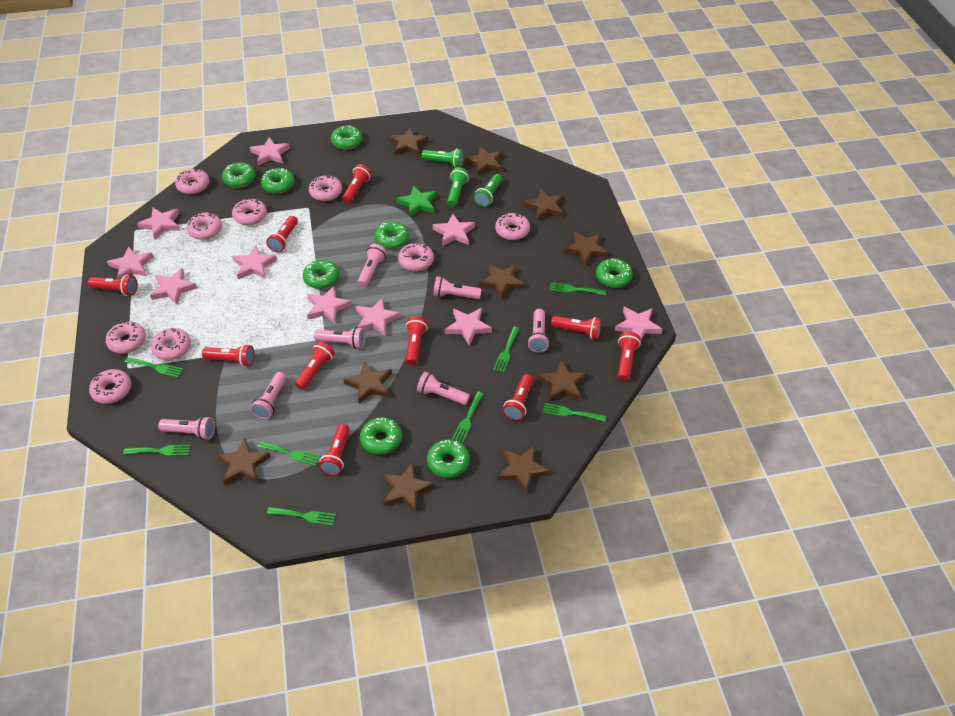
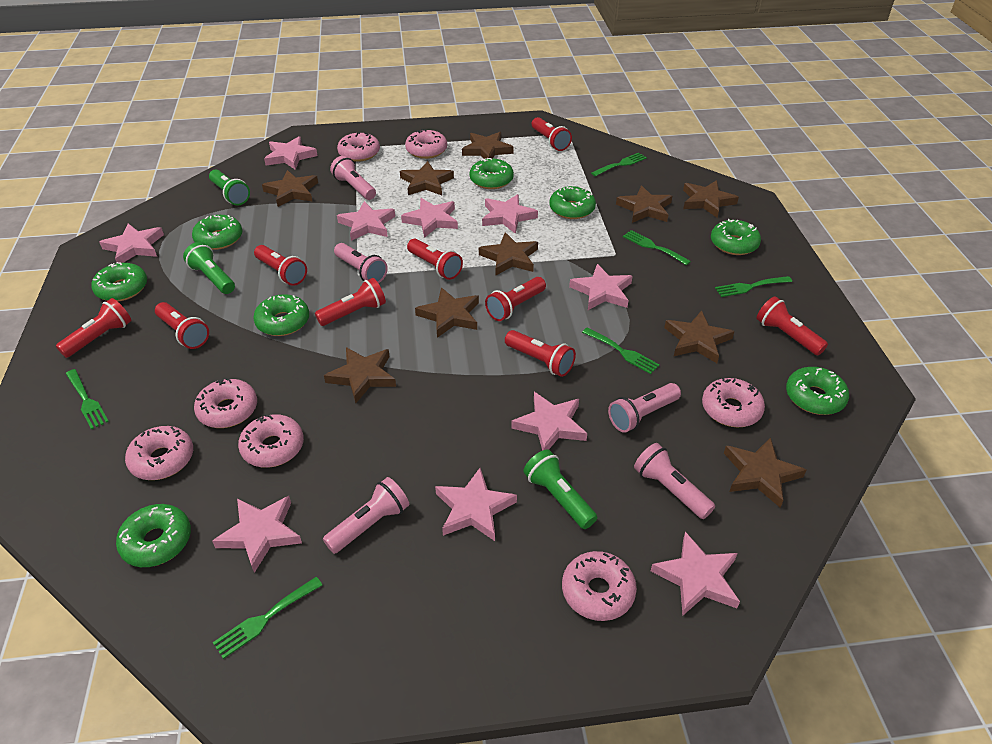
green fork: [123,445,190,456] [125,357,183,377] [257,441,320,466] [267,507,336,526] [452,392,483,443] [493,327,520,373] [543,403,606,422] [550,282,606,295] = 8 -> [66,369,109,430] [213,577,322,659] [582,328,660,374] [591,153,647,177] [623,230,691,265] [715,276,792,297] = 6
green star: [396,185,437,218] = 1 -> none = 0
pink donut: [89,369,131,404] [106,321,146,354] [151,328,191,360] [175,169,209,194] [186,213,222,240] [232,198,267,225] [309,175,342,201] [398,242,434,271] [495,213,530,240] = 9 -> [125,426,193,480] [194,378,257,428] [238,414,304,468] [337,132,380,162] [405,129,447,159] [562,551,637,621] [702,377,765,427] = 7
pink flashlight: [158,416,215,440] [250,372,286,419] [314,327,365,349] [357,244,387,287] [417,371,470,405] [433,276,482,299] [527,309,550,352] = 7 -> [323,477,409,554] [330,156,376,200] [334,243,388,283] [608,383,681,433] [634,443,715,519] = 5
red flashlight: [88,275,138,296] [202,344,255,367] [266,216,298,252] [295,342,335,390] [319,424,350,476] [342,164,372,203] [406,316,428,365] [503,374,533,421] [551,316,601,339] [618,332,641,381] = 10 -> [56,298,131,358] [155,302,209,349] [254,245,307,286] [315,278,386,326] [407,239,463,280] [485,277,546,321] [505,330,576,377] [532,117,572,151] [757,296,828,355] = 9

